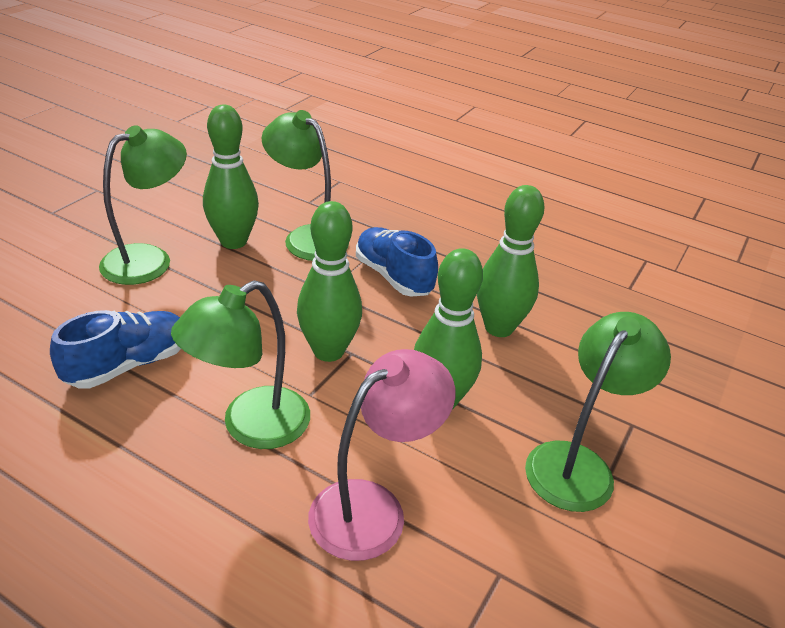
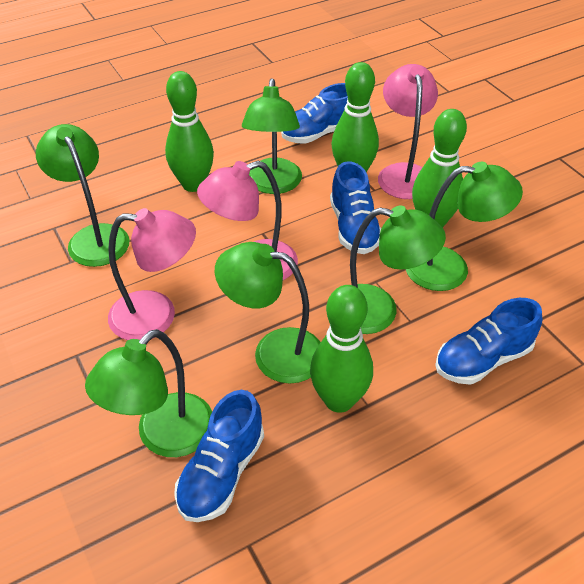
blue shoe: [50,310,181,388] [356,227,438,297] = 2 -> [174,390,264,522] [281,83,348,144] [330,161,381,254] [435,298,542,385] = 4
green lamp: [99,125,187,285] [171,280,310,449] [262,110,349,261] [525,312,671,512] = 4 -> [36,124,129,267] [85,329,212,457] [215,242,321,384] [242,79,302,194] [350,206,446,334] [406,162,523,291] = 6
pink lamp: [308,349,455,561] = 1 -> [108,208,196,340] [197,161,298,280] [378,64,438,199] = 3

